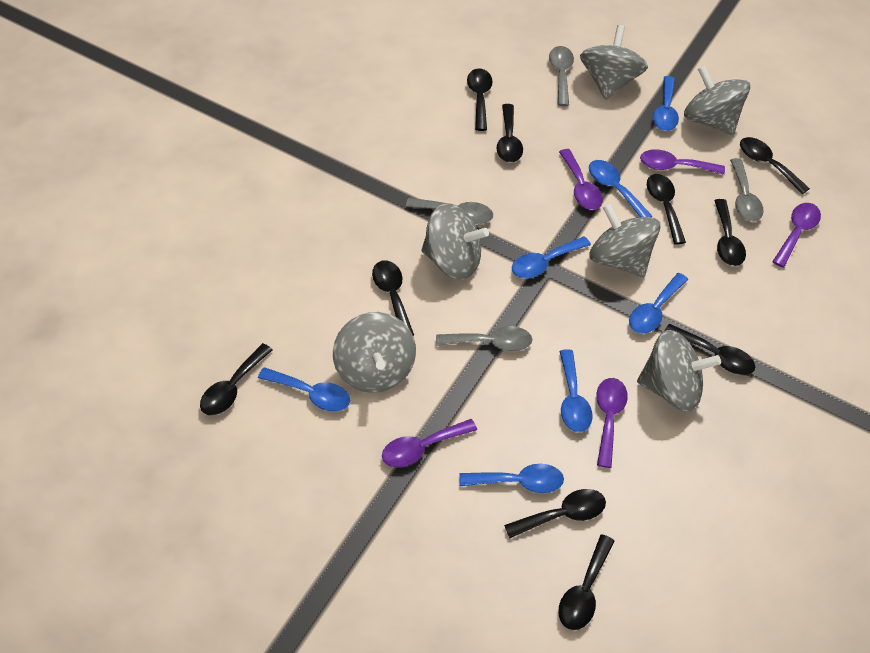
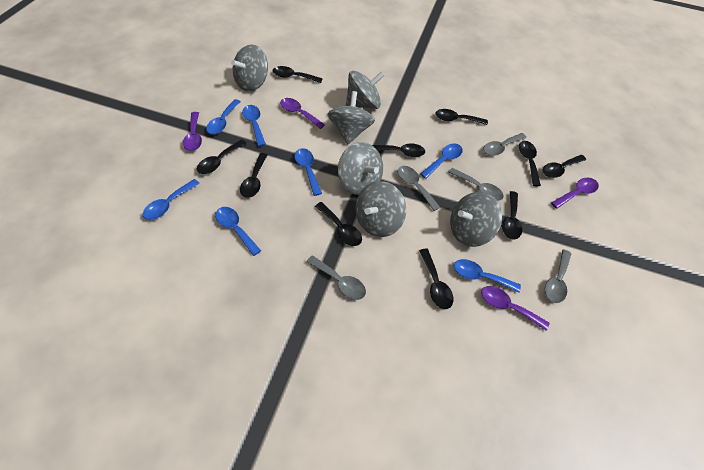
grey spoon: [406,198,493,224] [436,326,532,351] [549,46,574,106] [730,158,764,222] = 4 -> [307,255,366,300] [398,166,440,211] [448,168,504,201] [483,133,527,156] [545,249,571,303] = 5
purple spoon: [382,419,477,467] [559,149,603,210] [596,378,628,468] [640,149,725,175] [772,203,821,267] = 5 -> [183,112,202,151] [280,98,325,129] [481,286,549,331] [551,178,599,209] = 4

